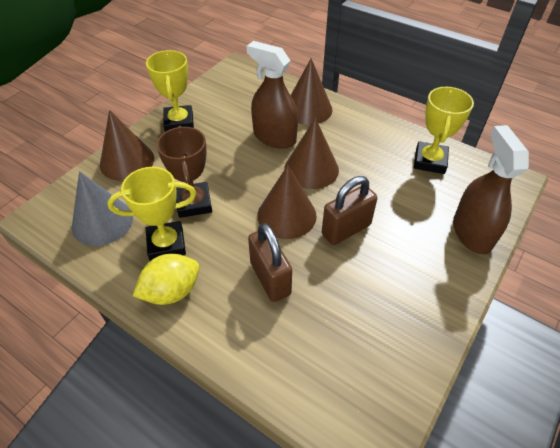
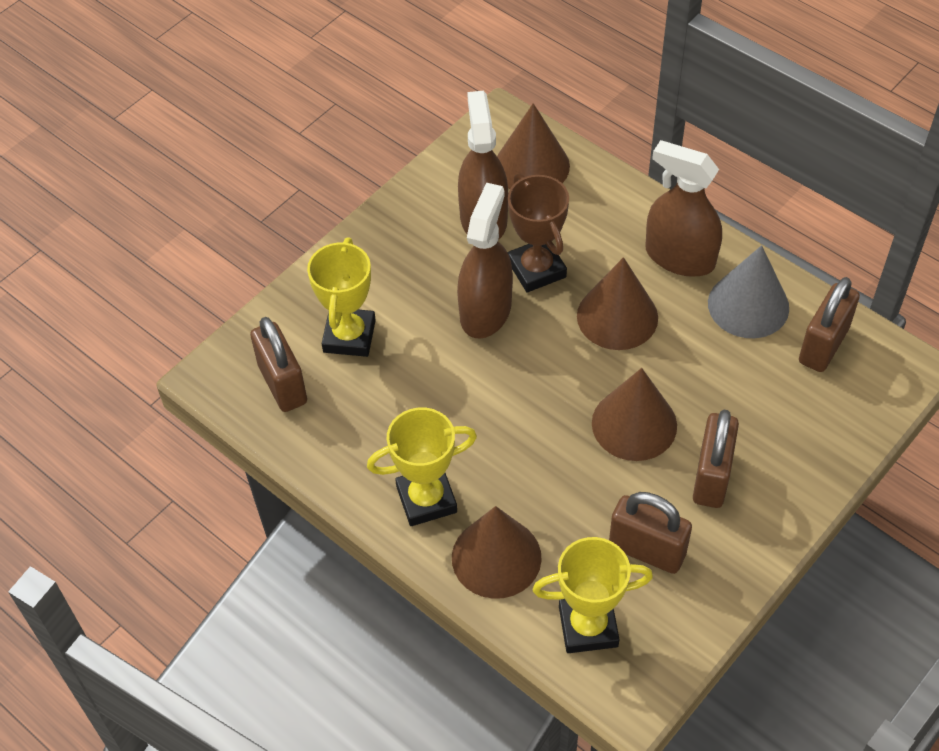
brown padlock: [248,223,292,302] [322,176,377,245] = 2 -> [250,317,307,412] [609,492,692,574] [693,410,739,508] [799,277,860,372] = 4
brown spray bottle: [247,41,298,149] [453,125,529,254] = 2 -> [457,183,513,339] [458,91,508,240] [646,140,722,277] = 3
yellow lemon: [133,254,199,305] = 1 -> none = 0

